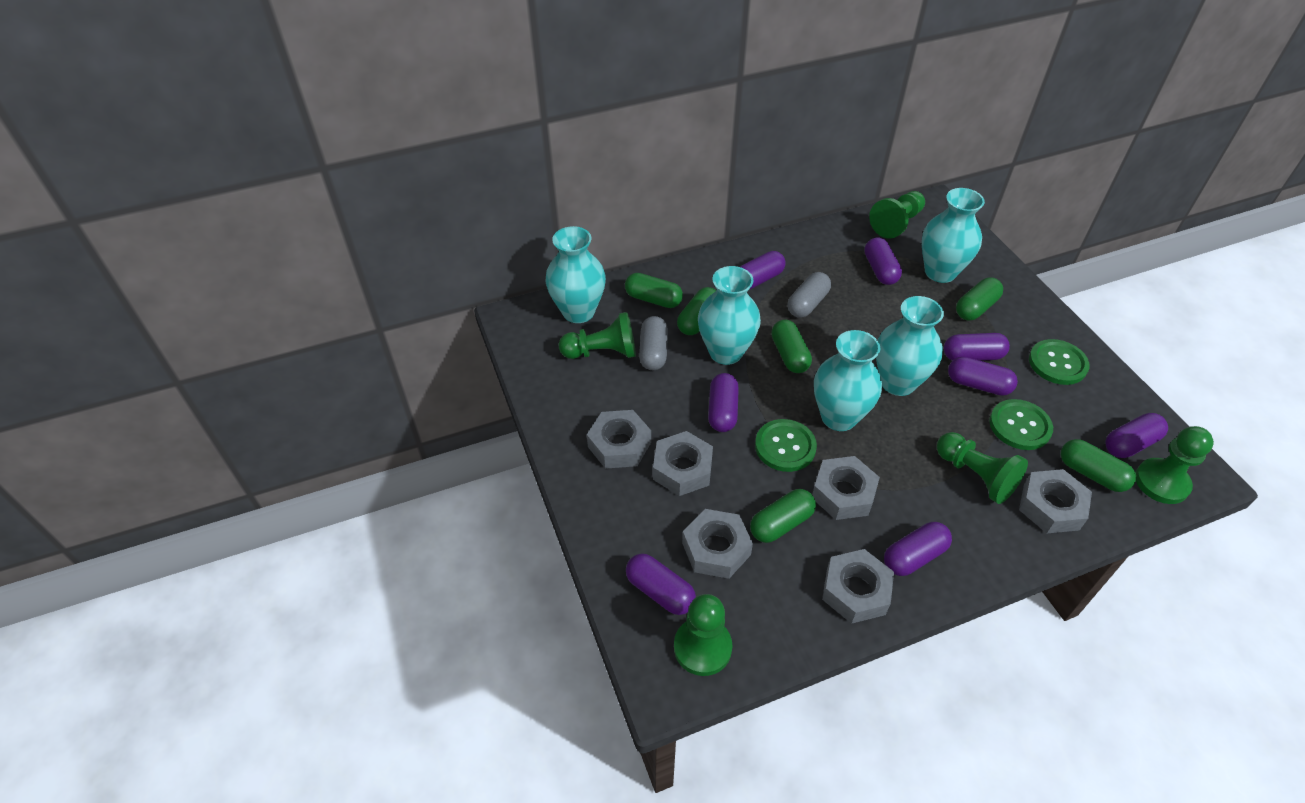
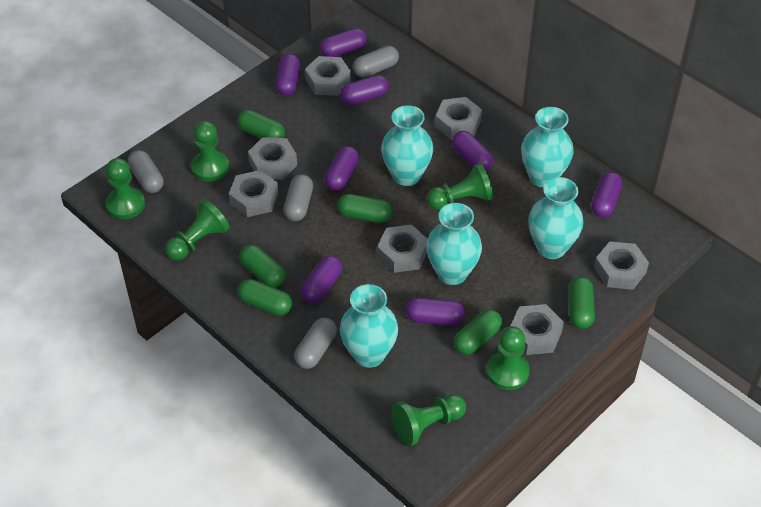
green button: [755,419,817,472] [989,399,1053,450] [1029,339,1090,385] = 3 -> none = 0
green pawn: [559,312,636,359] [674,594,733,676] [869,191,925,239] [937,432,1028,504] [1135,426,1214,504] = 5 -> [105,158,145,219] [165,199,230,260] [191,121,229,182] [391,394,466,446] [427,163,494,210] [486,326,530,390] = 6
grey capsule: [639,316,668,370] [788,272,831,318] = 2 -> [128,150,164,193] [283,174,313,221] [294,318,337,369] [353,46,399,77] = 4
grey nut: [587,410,651,469] [653,431,713,496] [682,509,753,579] [812,456,880,520] [822,549,894,624] [1019,469,1092,533] = 6 -> [229,170,278,217] [248,137,297,180] [305,56,351,96] [377,224,428,273] [435,97,482,140] [511,304,564,355] [594,241,649,290] = 7

